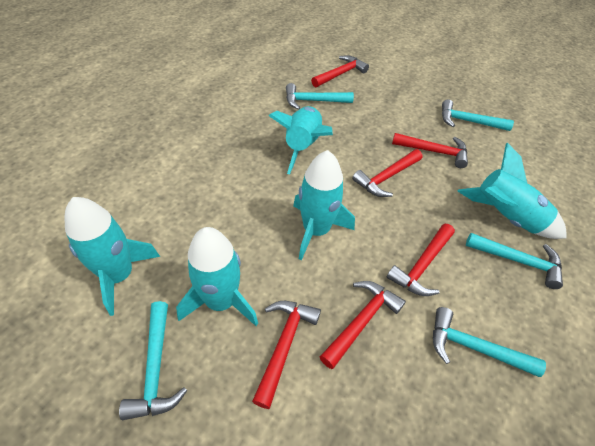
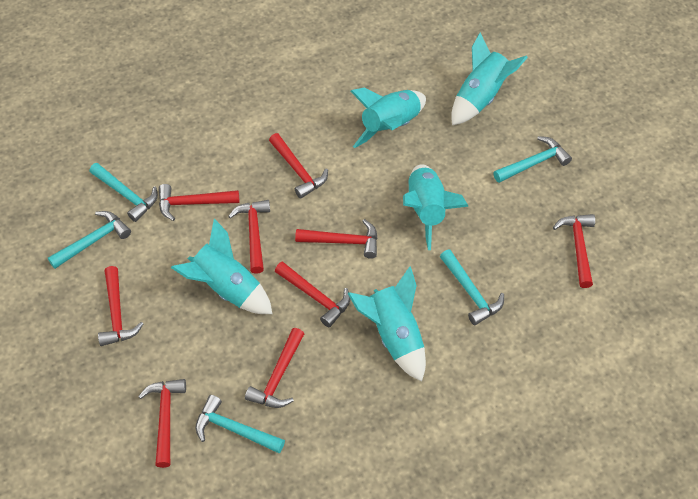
red hammer: [252,301,321,409] [311,55,369,87] [320,281,406,369] [352,149,423,197] [387,224,455,296] [392,133,468,168] = 6 -> [98,266,143,346] [138,379,186,468] [159,184,239,221] [228,200,270,274] [245,328,304,408] [269,133,328,199] [275,261,350,327] [295,219,378,259] [553,214,595,288] = 9

